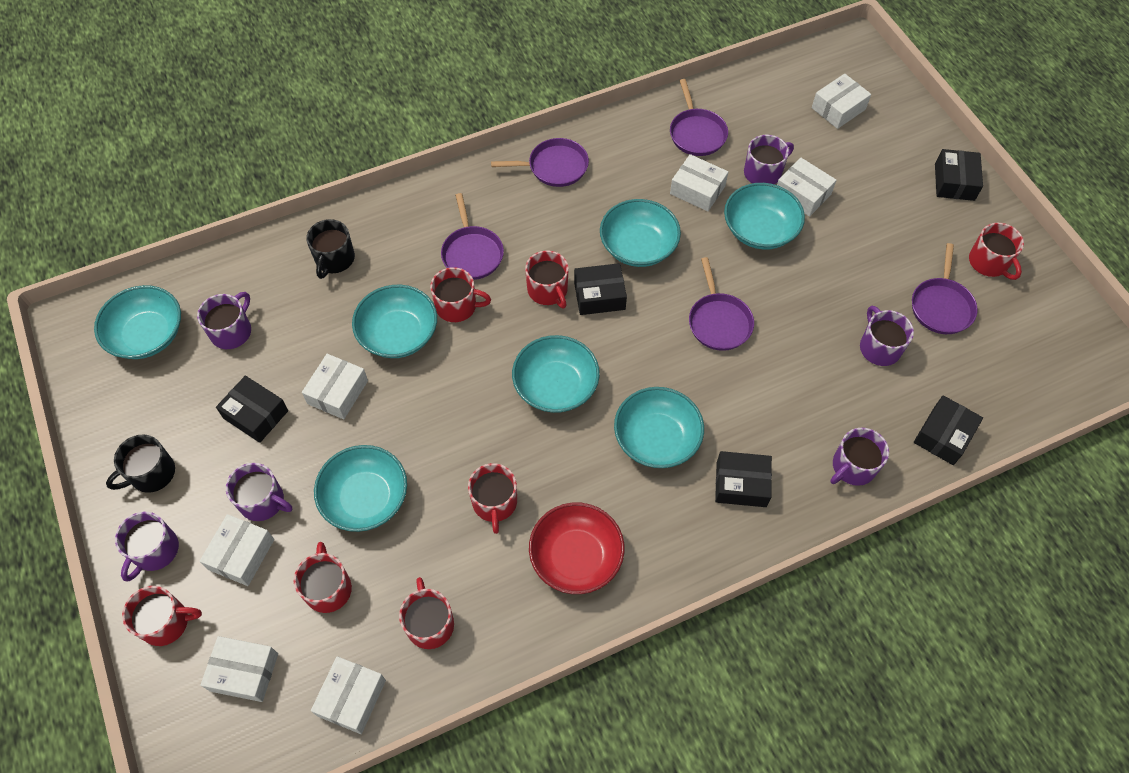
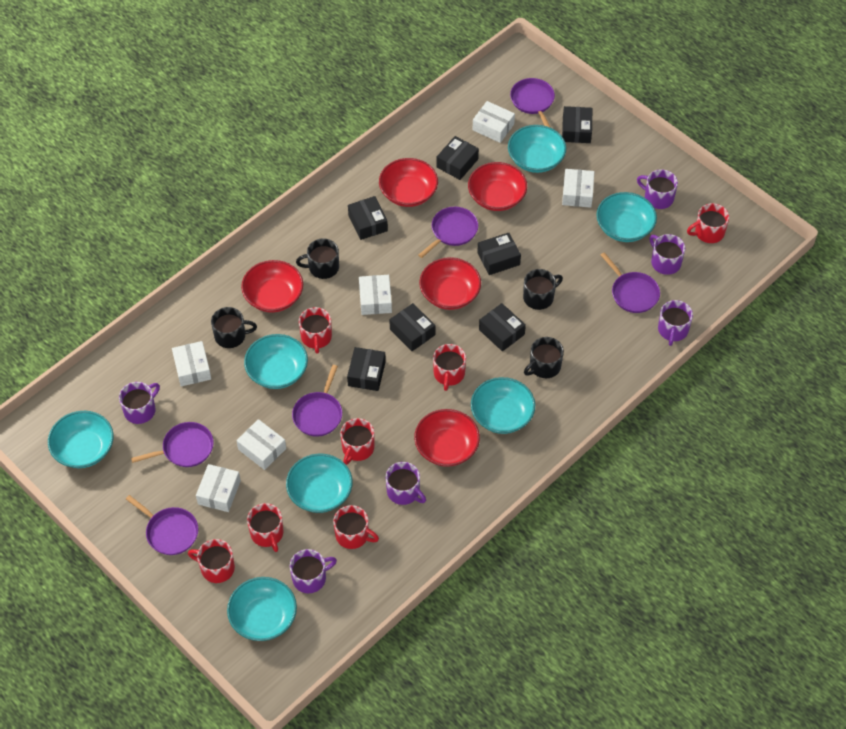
black box: [216,375,288,443] [574,263,627,315] [715,451,772,507] [914,395,983,465] [935,149,983,201] = 5 -> [347,347,386,391] [348,196,388,240] [389,303,435,351] [436,136,479,180] [477,233,521,275] [479,303,526,351] [562,106,592,143] = 7
black mug: [106,434,175,493] [306,219,355,279] = 2 -> [211,307,257,348] [296,238,339,279] [523,269,563,310] [524,337,564,378] = 4
purple pan: [441,193,504,280] [491,138,589,187] [670,79,728,156] [689,257,754,351] [912,243,978,334] = 5 -> [126,495,198,555] [131,422,214,467] [292,365,342,437] [418,207,478,258] [510,78,555,128] [601,252,660,313] = 6
red bowl: [529,503,625,594] = 1 -> [241,260,303,313] [379,158,438,207] [414,409,480,467] [419,257,481,310] [468,162,527,211] = 5
white box: [200,514,274,586] [200,636,278,702] [302,354,368,419] [311,656,386,734] [670,154,728,211] [777,158,837,217] [812,74,871,129] = 7 -> [172,341,211,386] [196,464,241,512] [236,419,286,470] [359,275,392,315] [472,101,515,143] [562,169,594,208] = 6

